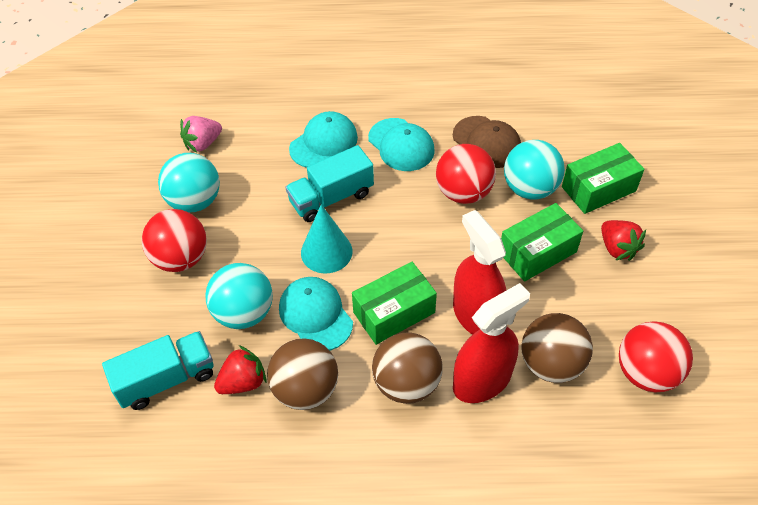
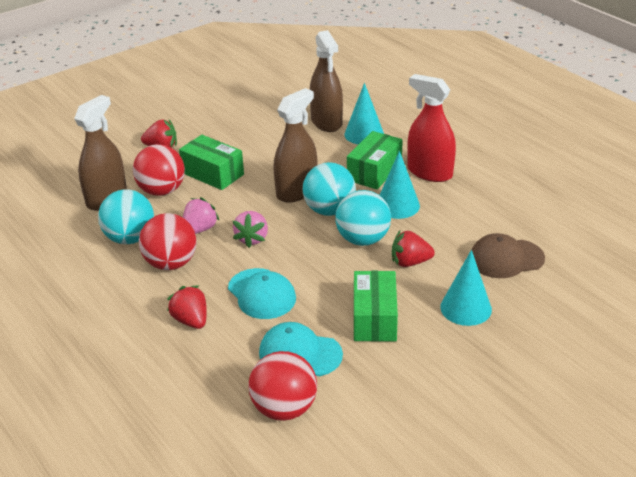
brown ball: [267,338,338,410] [372,332,443,404] [521,313,593,383] = 3 -> none = 0
brown spray bottle: none = 0 -> [74,95,127,211] [273,88,317,203] [310,30,343,132] = 3
pink strawberry: [180,116,222,152] = 1 -> [183,197,220,234] [233,211,268,248] = 2
red spray bottle: [453,210,506,335] [453,283,530,403] = 2 -> [407,74,456,182] = 1
red strawberry: [214,345,266,394] [601,220,646,261] = 2 -> [141,119,177,148] [167,285,207,329] [392,231,435,267] = 3
turquoise cap: [279,277,353,351] [289,111,358,168] [368,118,435,171] = 3 -> [228,268,296,319] [259,322,343,376] = 2
turquoise cone: [301,205,353,273] = 1 -> [344,83,384,145] [380,151,420,219] [440,250,492,326] = 3
turquoise truck: [102,331,214,410] [285,145,374,222] = 2 -> none = 0

